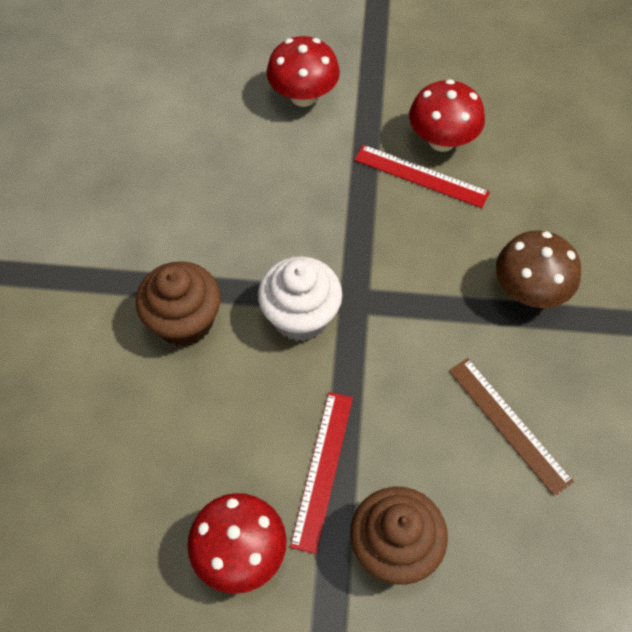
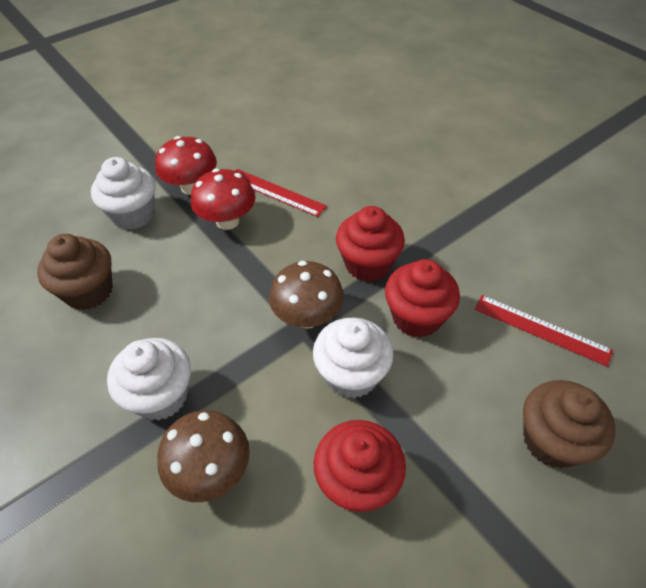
brown mushroom: [496,230,581,308] = 1 -> [157,410,250,502] [269,261,344,329] = 2
brown ruler: [449,358,574,496] = 1 -> none = 0
red cupcake: none = 0 -> [314,420,406,512] [336,206,405,282] [385,259,460,338] = 3
red mushroom: [187,493,287,594] [267,36,340,107] [409,79,485,152] = 3 -> [155,136,217,195] [191,169,255,230] = 2
white cupcake: [258,256,342,341] = 1 -> [91,157,155,230] [107,338,191,421] [313,318,393,398] = 3

